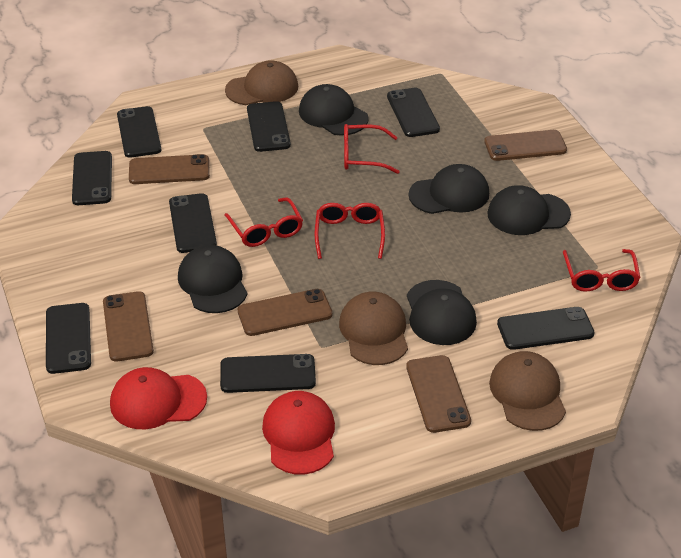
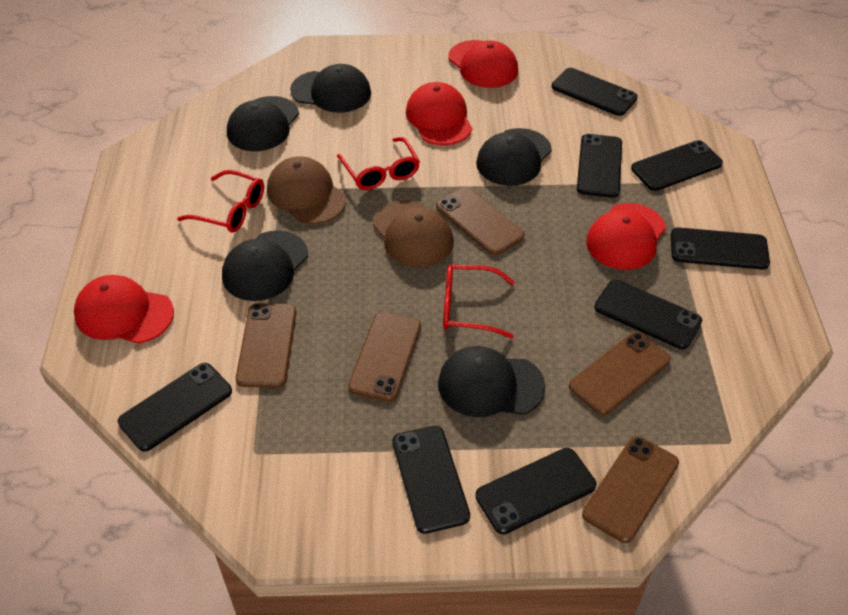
brown cap: [225,60,298,105] [339,292,408,365] [489,351,566,431] = 3 -> [267,156,346,224] [373,200,454,267] = 2
red cap: [110,367,207,429] [262,391,335,475] = 2 -> [74,275,174,344] [406,82,473,145] [448,40,518,88] [586,203,666,270] = 4
red glasses: [224,197,303,247] [315,203,385,259] [344,124,400,174] [563,249,640,292] = 4 -> [177,170,264,233] [337,137,420,190] [443,265,515,338] = 3

